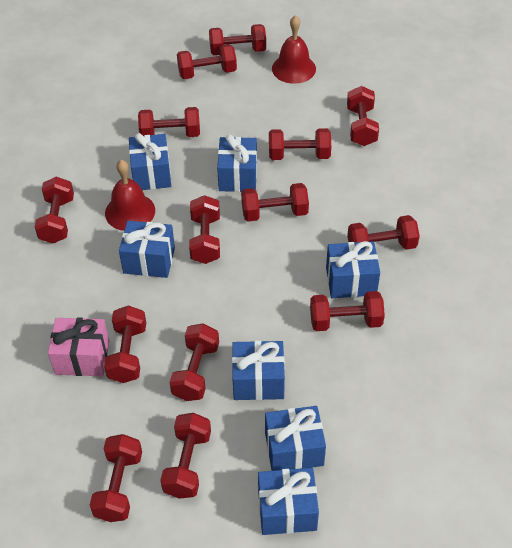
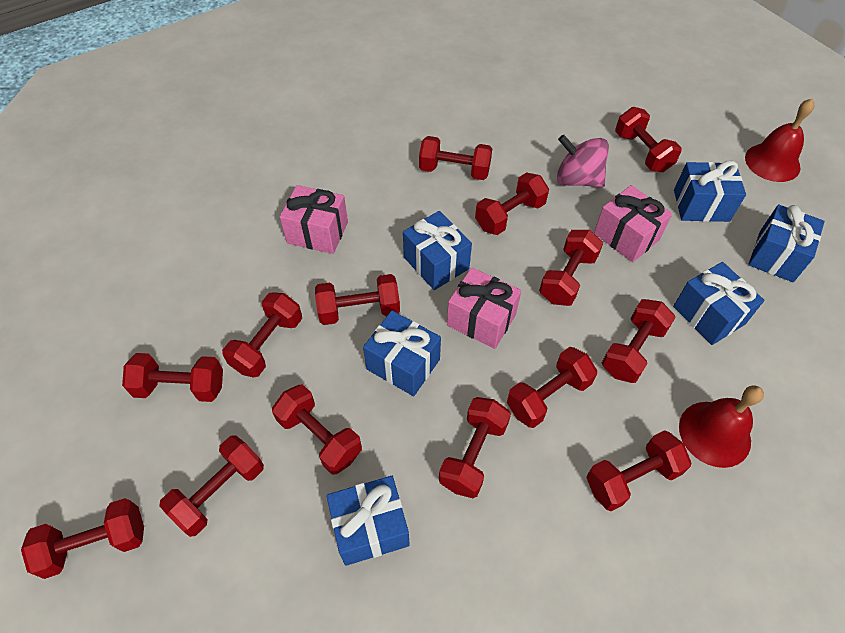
blue gift: [119,221,175,278] [129,133,171,190] [217,134,257,192] [232,341,285,400] [258,468,319,535] [265,406,326,471] [326,241,380,298] = 7 -> [326,476,410,566] [363,311,441,396] [403,211,472,290] [673,262,765,345] [674,160,746,222] [748,205,825,282] = 6
pink gift: [48,318,109,376] = 1 -> [280,185,348,254] [447,267,521,349] [594,185,672,262] = 3
pink spinning top: none = 0 -> [557,135,609,188] = 1

